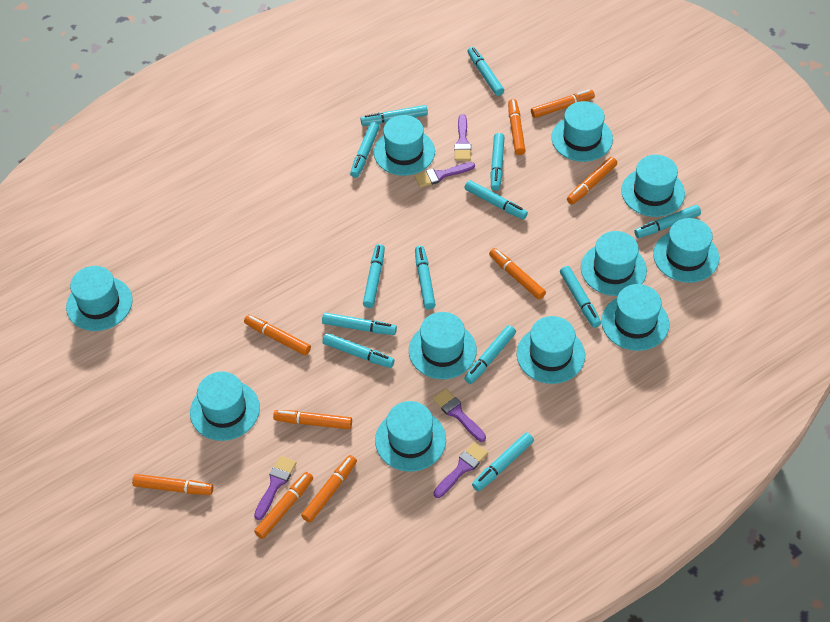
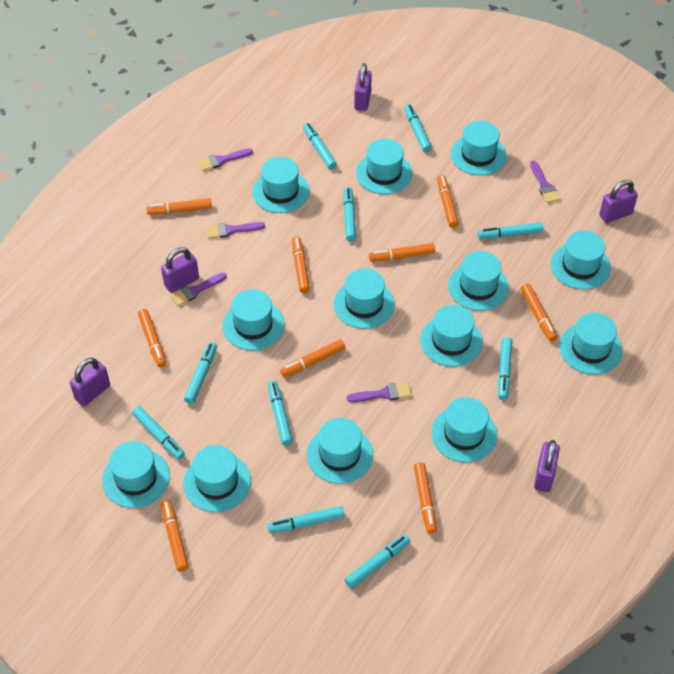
purple padlock: none = 0 -> [70,358,110,406] [161,247,199,293] [354,63,372,111] [534,440,560,492] [599,180,638,223] = 5
turquoise hat: [66,266,133,331] [190,372,260,441] [374,115,435,176] [375,401,446,472] [409,312,477,379] [517,316,585,384] [551,101,613,162] [581,231,647,296] [601,284,669,351] [621,155,685,217] [653,218,719,283] = 11 -> [102,441,170,508] [183,445,251,512] [222,289,284,350] [252,157,310,213] [307,418,373,484] [334,268,395,329] [356,139,413,194] [420,305,483,367] [431,397,497,463] [448,251,509,311] [451,121,507,176] [551,231,611,290] [559,312,623,375] = 13
turquoise marker: [322,313,397,335] [322,333,395,368] [350,122,380,178] [360,105,428,126] [363,244,385,308] [415,246,435,310] [464,325,516,384] [465,180,528,220] [467,47,504,96] [472,433,534,491] [490,133,505,191] [560,266,601,328] [634,205,701,238] = 13 -> [132,406,185,460] [184,342,217,404] [267,506,344,534] [268,381,293,446] [303,123,337,169] [343,187,356,241] [345,534,410,588] [404,104,432,152] [478,222,543,239] [498,337,512,400] = 10

